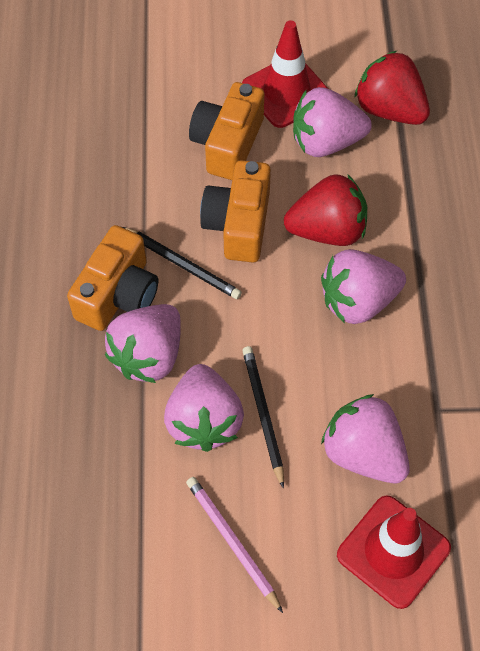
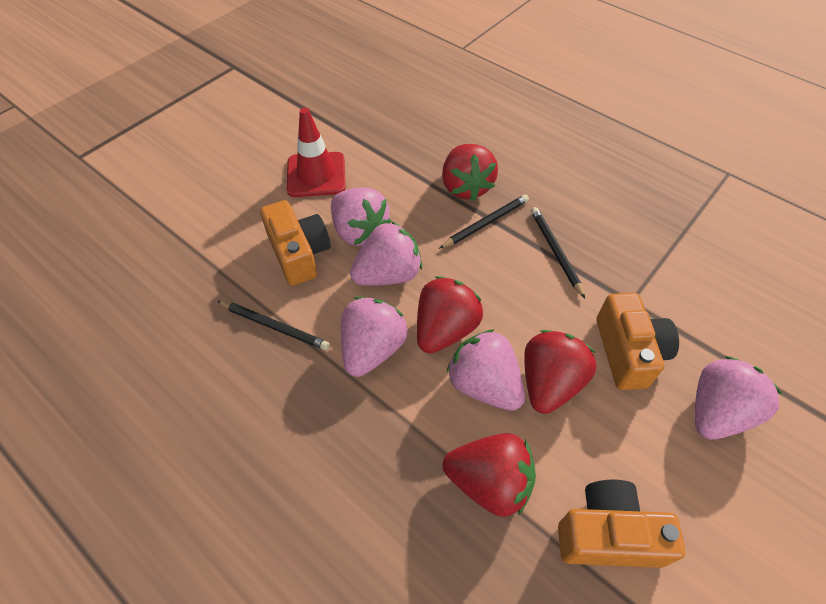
black pencil: [122,227,242,299] [242,346,284,489] = 2 -> [217,301,330,351] [439,194,529,249] [531,207,585,298] = 3
pink pencil: [186,477,283,613] = 1 -> none = 0
red strawberry: [284,174,367,246] [355,51,430,125] = 2 -> [417,276,483,354] [442,144,498,201] [443,433,536,517] [524,330,596,414] = 4
red traffic cone: [242,20,328,128] [337,496,451,609] = 2 -> [287,108,346,197] = 1

